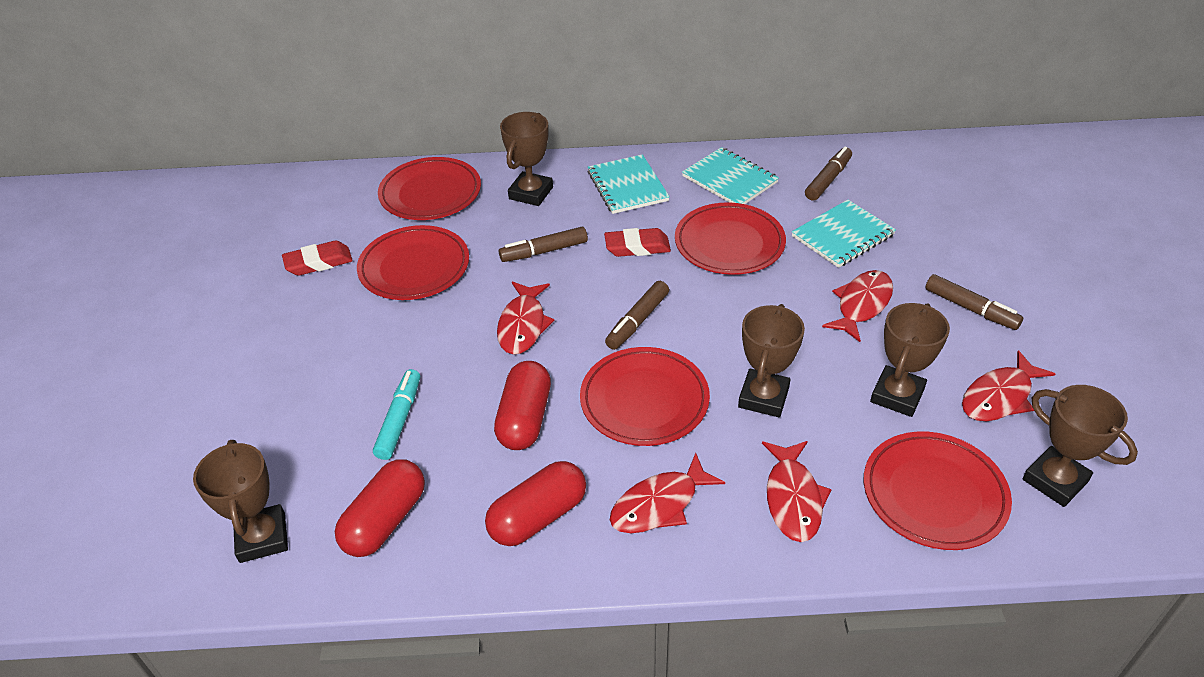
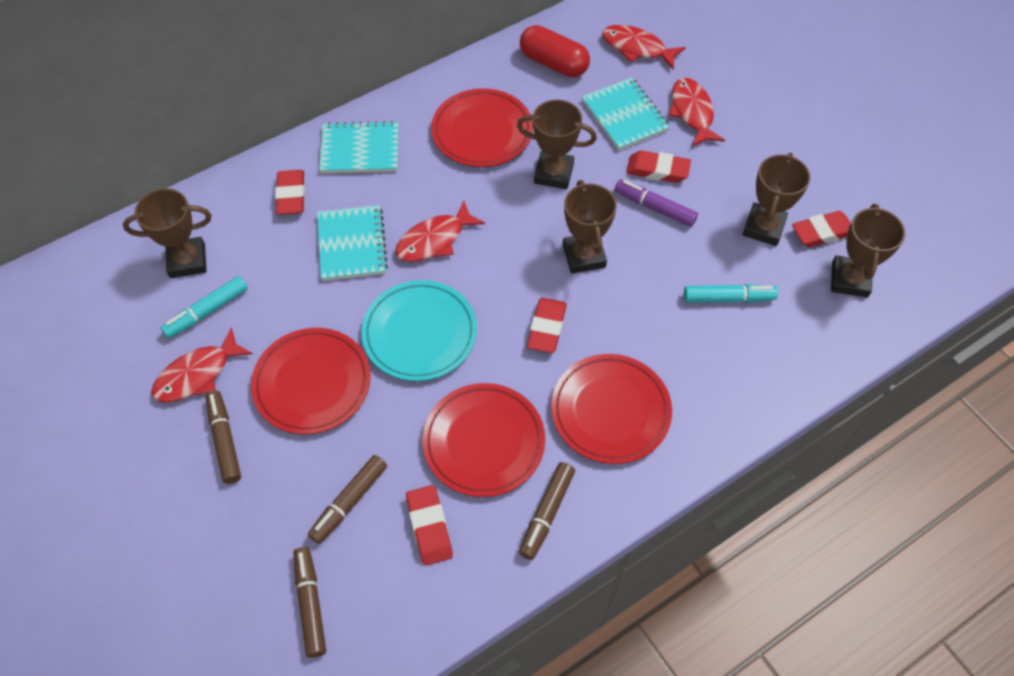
purple marker: none = 0 -> [615,179,698,227] = 1
red capsule: [335,459,425,557] [485,461,586,546] [494,361,551,450] = 3 -> [520,25,590,77] = 1
red eraser: [282,240,353,276] [604,228,671,257] = 2 -> [275,170,305,215] [406,485,453,565] [527,298,567,353] [626,150,691,183] [792,211,851,247] = 5
red fish: [497,282,555,354] [610,453,725,533] [762,441,832,542] [822,270,893,342] [962,350,1055,421] = 5 -> [151,328,253,403] [395,201,485,262] [602,25,686,70] [669,78,725,147] = 4
red plate: [357,225,469,300] [378,157,481,220] [580,347,710,446] [675,202,786,275] [864,432,1012,550] = 5 -> [251,328,371,434] [422,383,545,497] [431,88,533,167] [551,354,672,464] = 4
turquoise marker: [373,369,420,460] = 1 -> [161,276,248,339] [684,284,778,303] = 2
turquoise plate: none = 0 -> [361,280,477,381] = 1

